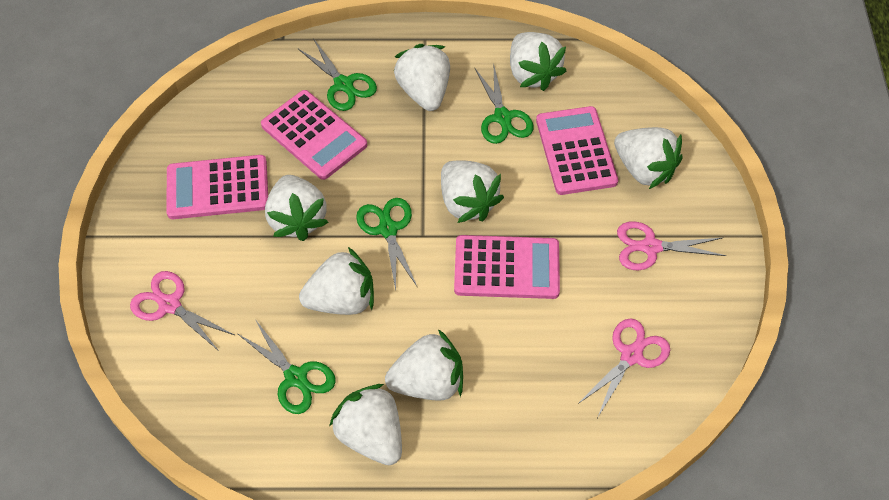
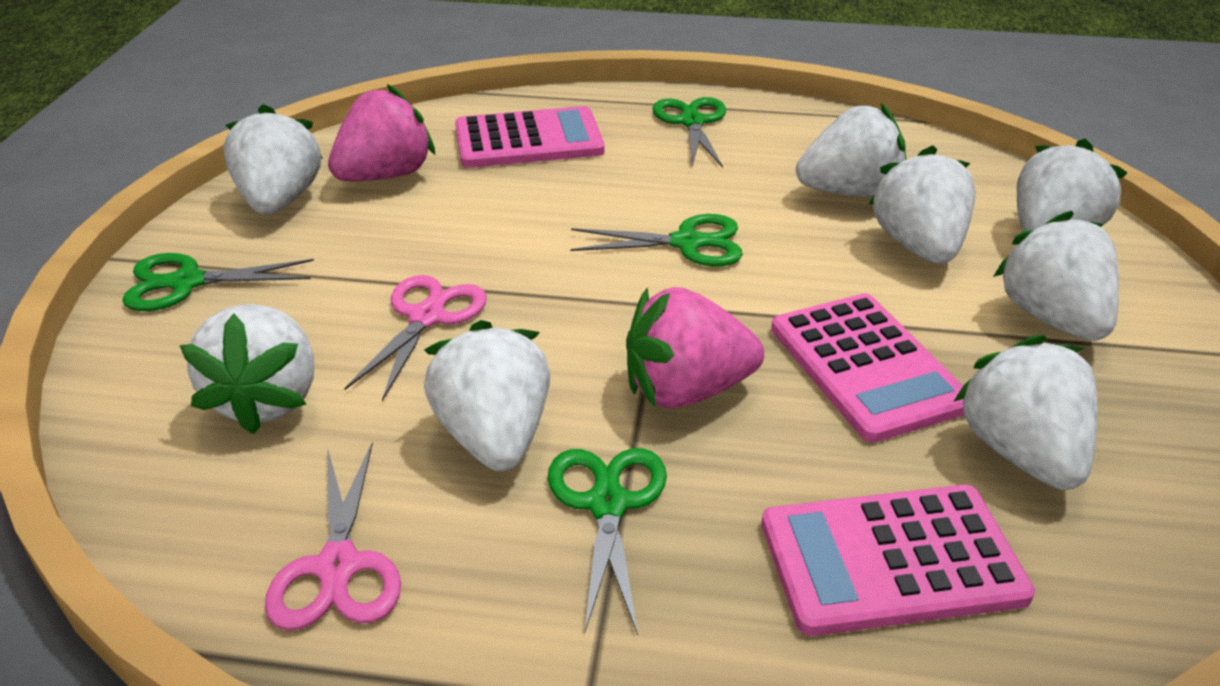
pink calculator: [166,155,268,219] [261,90,367,180] [454,235,560,299] [536,106,618,195] = 4 -> [455,106,605,168] [761,485,1035,636] [771,293,965,442] = 3
pink scissors: [130,271,234,351] [578,318,670,417] [617,221,726,270] = 3 -> [265,442,401,631] [344,275,487,401] = 2
pink strawberry: none = 0 -> [328,84,435,181] [626,287,764,408] = 2

